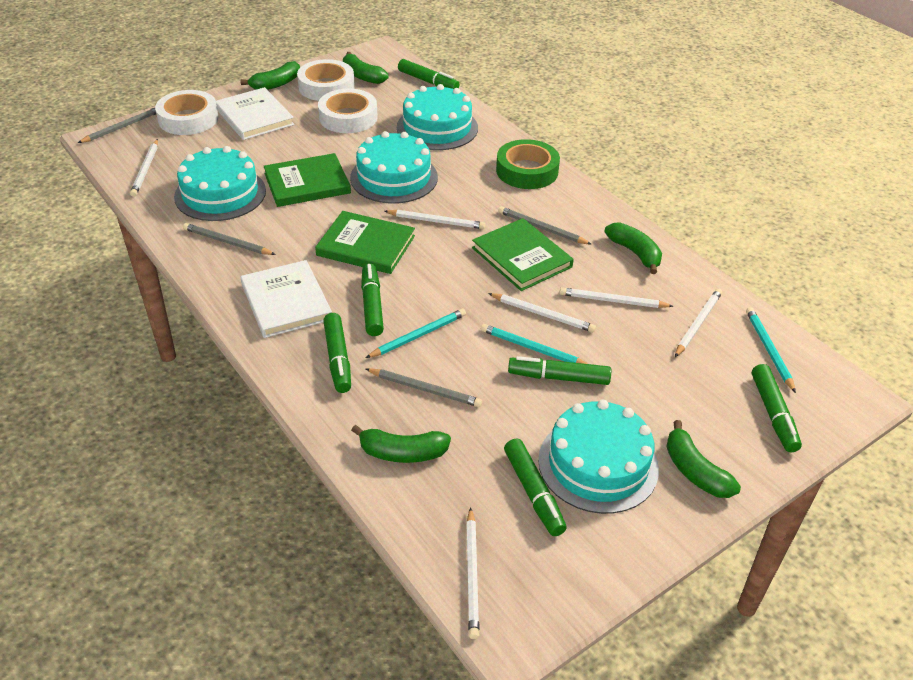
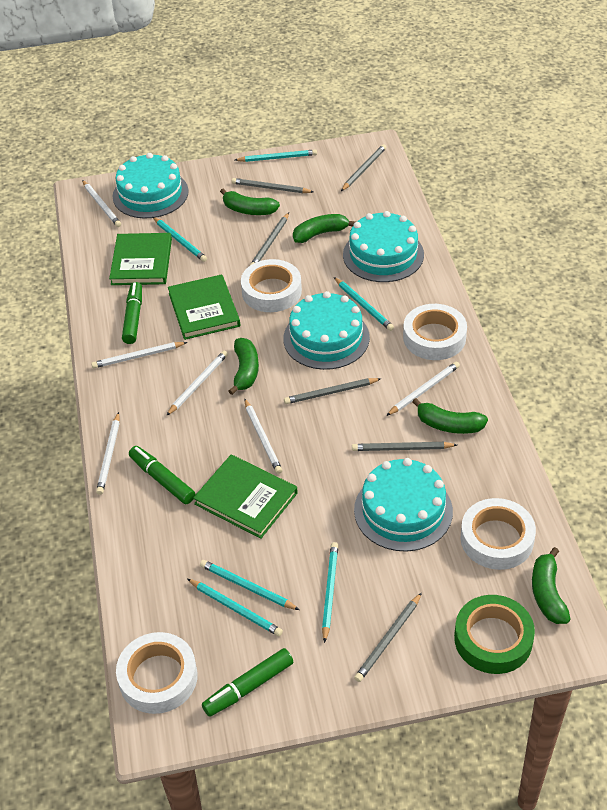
green marker: [323,313,351,393] [361,263,384,336] [398,59,460,89] [504,438,567,536] [508,356,611,385] [752,364,802,452] = 6 -> [122,282,142,344] [129,446,195,504] [202,648,293,717] = 3
grey pencil: [78,108,156,143] [183,223,276,255] [366,368,482,407] [498,206,591,244] = 4 -> [232,178,313,193] [250,213,289,265] [284,378,382,404] [341,144,386,191] [352,442,457,451] [354,592,422,682] = 6
turquoise pencil: [366,309,466,358] [481,324,588,364] [746,307,796,393] = 3 -> [153,217,207,262] [187,579,283,637] [200,560,299,610] [235,149,317,162] [322,542,338,643] [334,277,394,331] = 6
white book: [216,87,294,140] [241,260,332,338] = 2 -> none = 0
white tape: [155,90,219,135] [297,59,355,101] [318,89,378,133] = 3 -> [116,632,198,714] [241,259,302,312] [403,304,467,360] [460,498,536,570] = 4

